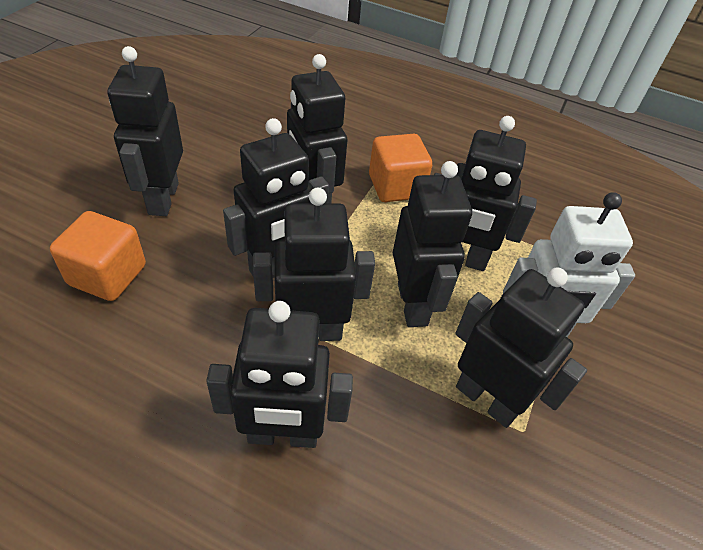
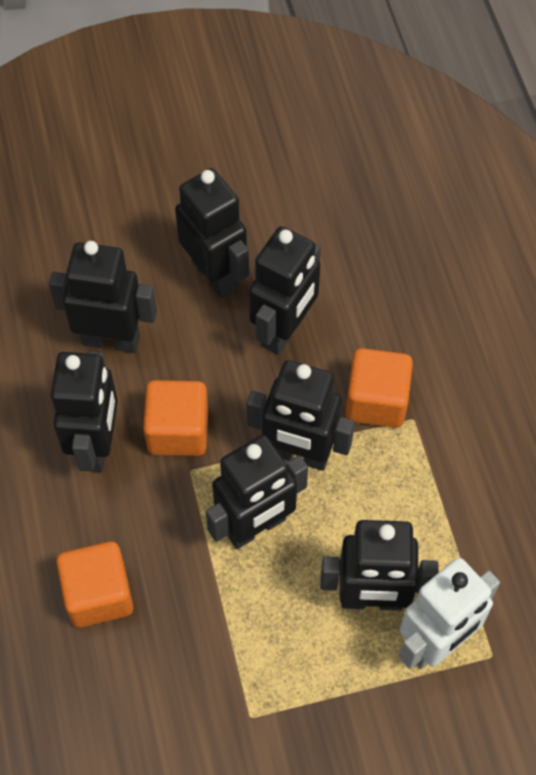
black robot: [108,46,183,216] [206,301,353,448] [223,118,329,278] [253,188,375,341] [287,54,347,203] [393,161,472,327] [434,116,537,271] [455,268,587,428] = 8 -> [49,241,157,353] [51,352,118,472] [175,168,249,298] [206,435,308,549] [247,360,355,471] [249,226,321,355] [320,520,439,611] = 7
orange cube: [50,211,146,301] [369,134,432,202] = 2 -> [56,542,133,627] [143,380,208,456] [346,348,413,428] = 3

